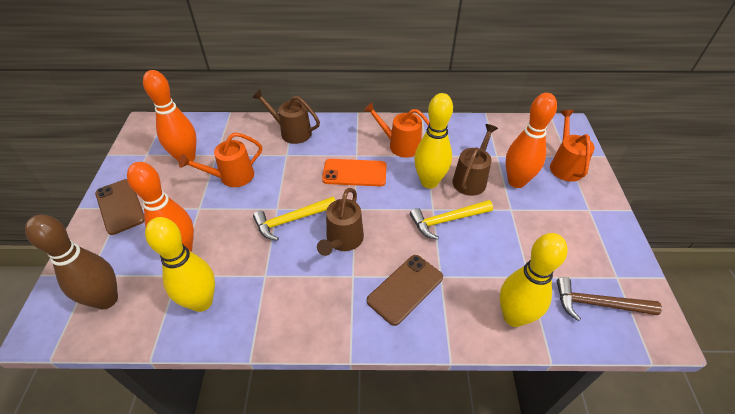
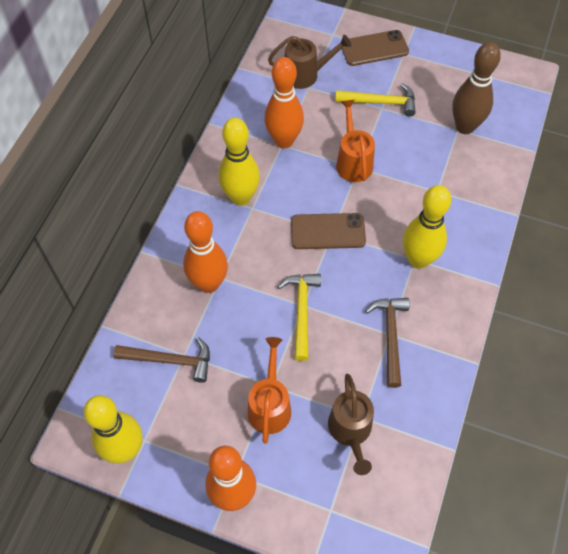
brown hammer: [557,277,662,321] = 1 -> [114,337,210,383] [365,298,410,388] = 2
brown watering can: [252,90,320,144] [317,188,364,256] [452,124,498,196] = 3 -> [268,35,351,89] [328,374,374,475] = 2
orange phone: [322,159,387,186] = 1 -> none = 0
orange watering can: [179,133,262,187] [364,102,430,158] [550,110,595,182] = 3 -> [248,337,291,444] [336,99,375,182] = 2

